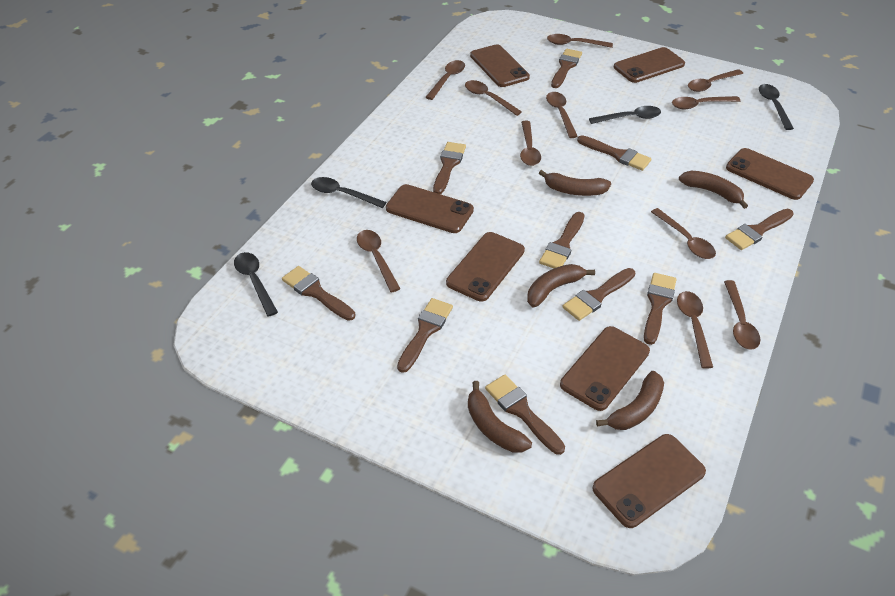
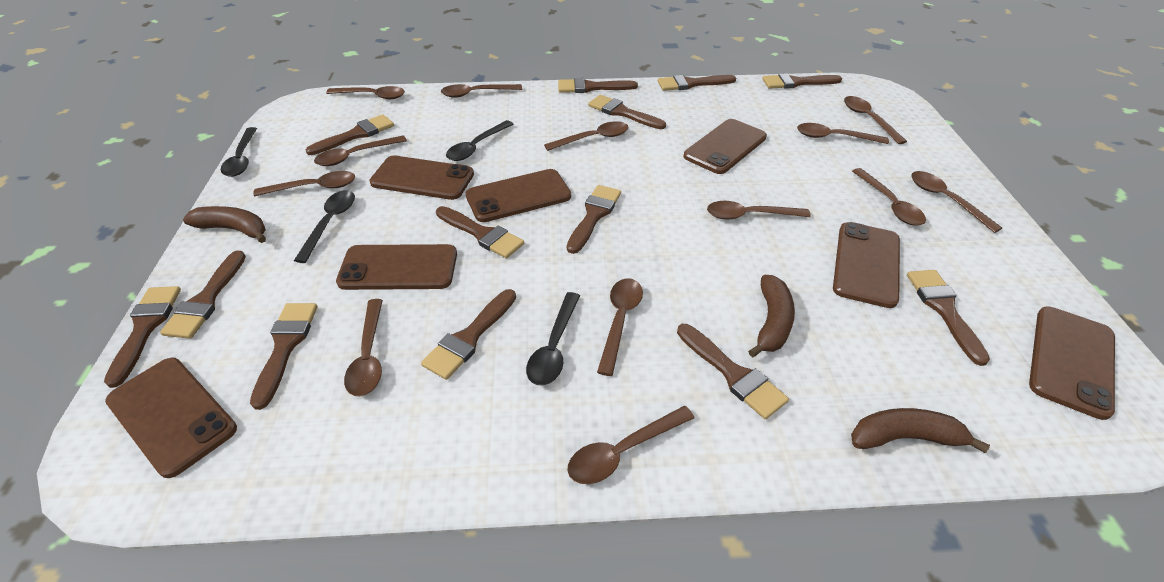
brown banana: [468,381,532,452] [527,264,595,307] [539,170,611,196] [596,371,664,430] [679,171,748,209] = 5 -> [183,206,266,243] [748,275,795,358] [851,408,990,453] = 3
brown brush: [282,266,355,321] [397,298,453,373] [433,142,466,194] [485,375,565,455] [539,212,584,268] [551,49,582,88] [562,268,635,321] [577,135,651,171] [644,273,677,345] [725,209,794,250] = 10 -> [104,286,181,388] [160,251,246,339] [250,303,317,410] [306,114,394,155] [421,289,516,380] [436,206,524,258] [558,78,638,93] [567,185,621,254] [588,95,666,129] [658,75,736,91] [677,324,789,419] [762,73,842,89] [907,270,990,366] = 13
brown spoon: [357,230,401,292] [426,60,465,100] [465,80,522,116] [520,121,541,166] [546,92,578,138] [547,34,613,48] [651,208,716,259] [672,96,741,109] [677,291,713,369] [688,69,743,92] [724,280,760,350] = 11 -> [253,171,355,196] [314,135,407,166] [326,86,405,99] [344,299,383,396] [441,84,522,98] [544,121,629,151] [567,406,695,484] [597,278,643,376] [707,201,811,220] [797,123,889,144] [844,96,907,144] [852,168,926,226] [911,171,1002,233] = 13

